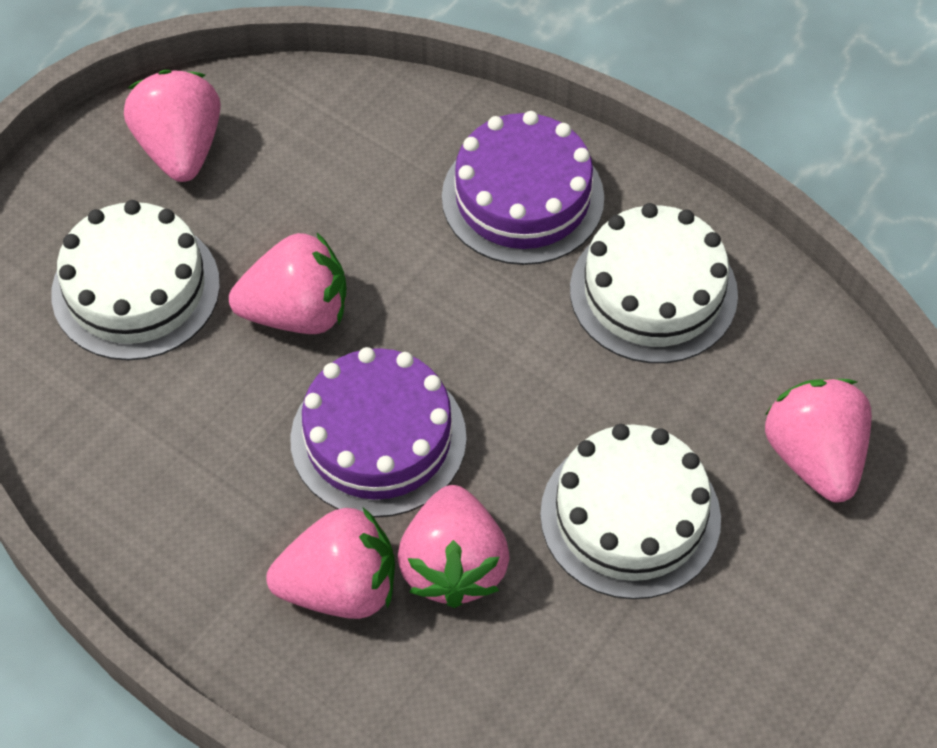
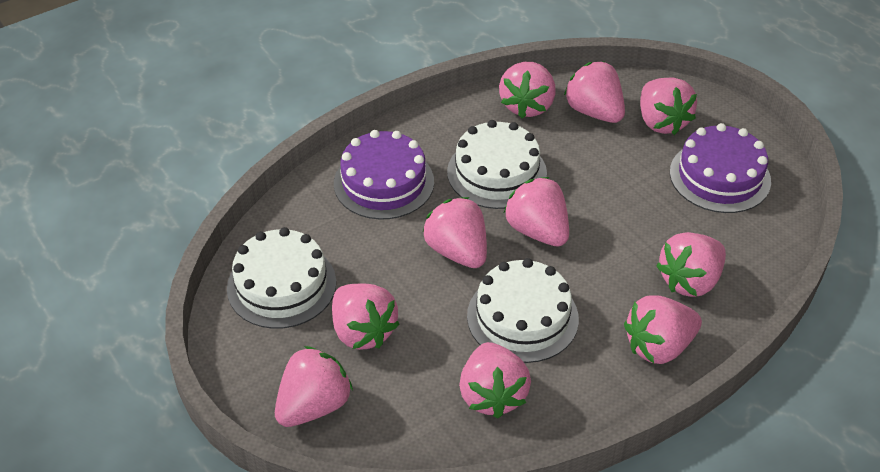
pink strawberry: [124,70,221,182] [229,232,346,334] [266,507,395,619] [398,485,510,608] [765,379,872,503] = 5 -> [275,346,353,427] [332,284,400,350] [422,197,487,268] [459,342,531,418] [499,62,556,118] [504,177,569,247] [564,61,625,123] [624,295,702,364] [640,78,697,135] [656,232,726,297] = 10

